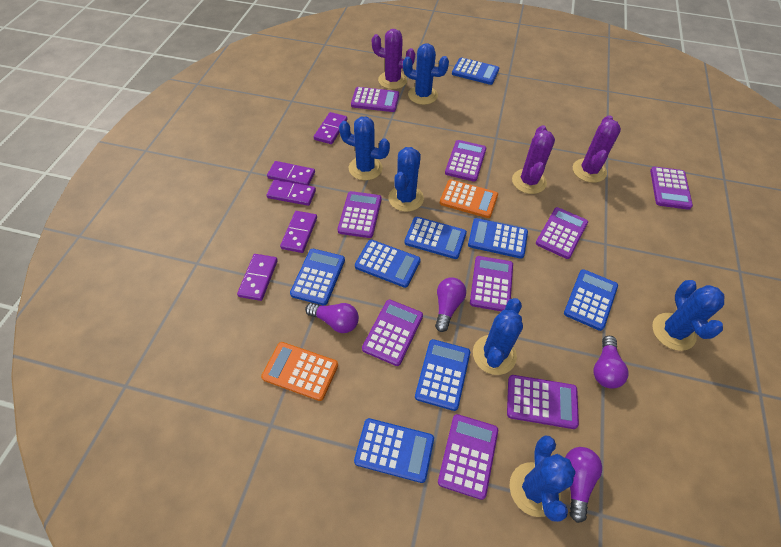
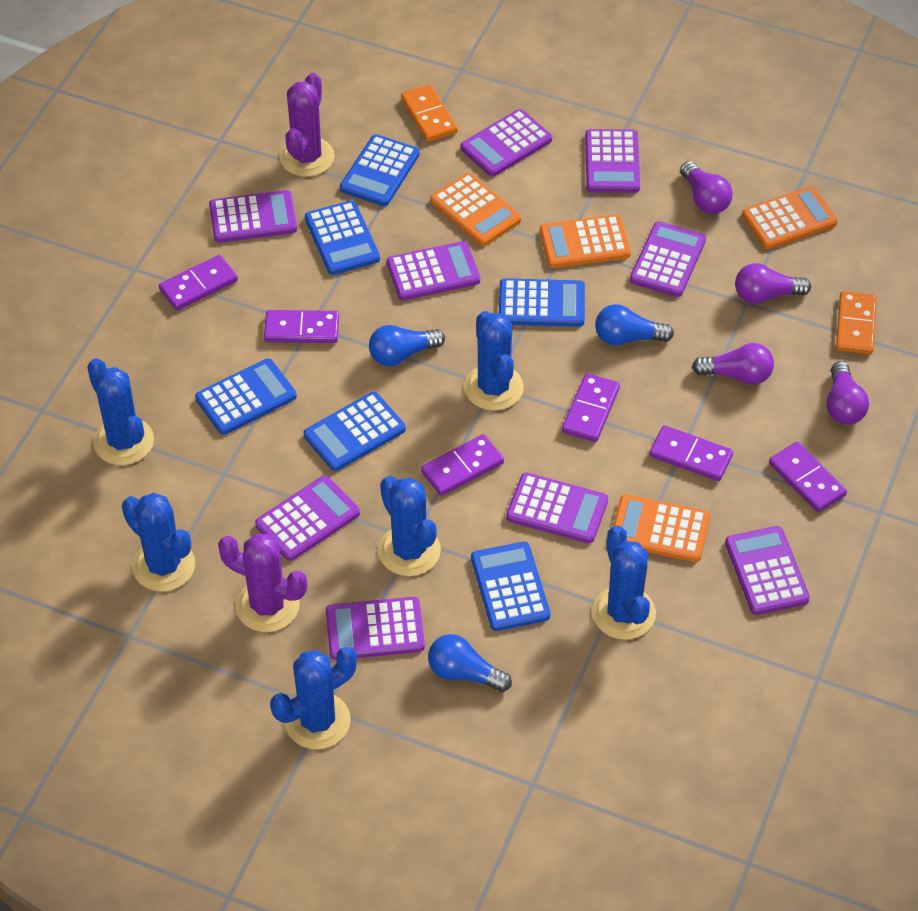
blue calculator: [290,249,345,305] [354,418,434,483] [355,240,421,288] [404,217,467,259] [415,339,470,411] [452,57,499,85] [468,218,528,259] [564,269,618,331] = 8 -> [195,358,297,435] [304,392,406,471] [305,200,380,275] [340,134,420,206] [471,542,550,631] [499,278,585,327] = 6
blue light bulb: none = 0 -> [369,325,445,366] [428,634,512,692] [595,304,674,346] = 3
orange calculator: [261,342,338,401] [440,179,498,218] = 2 -> [430,173,521,246] [540,215,631,268] [613,494,710,562] [742,186,838,249] = 4
orange domino: none = 0 -> [401,84,458,142] [836,291,877,354] = 2
purple cactus: [372,29,415,89] [512,125,555,194] [573,115,621,183] = 3 -> [218,534,307,632] [280,73,335,177] = 2
purple domino: [237,254,278,301] [267,161,315,186] [267,180,316,206] [280,211,317,253] [314,112,347,144] = 5 -> [159,255,238,311] [264,310,339,343] [421,434,504,496] [562,373,620,442] [649,425,733,481] [769,442,847,512] = 6

